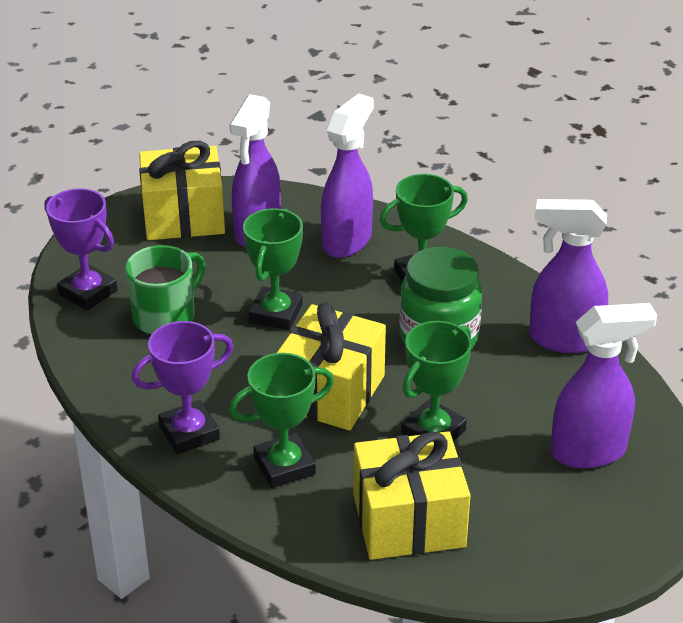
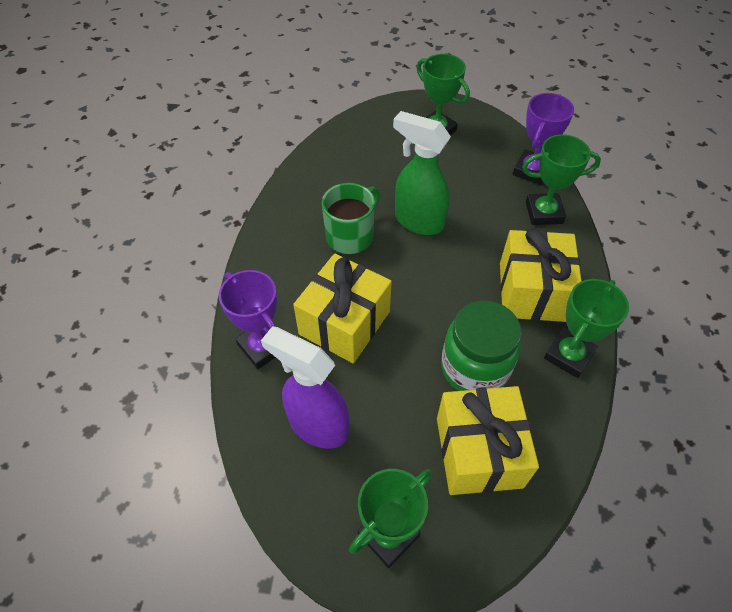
green spray bottle: none = 0 -> [393,111,451,235] = 1
purple spray bottle: [229,94,281,247] [321,93,374,258] [529,199,608,353] [551,303,657,468] = 4 -> [261,326,349,449] = 1

